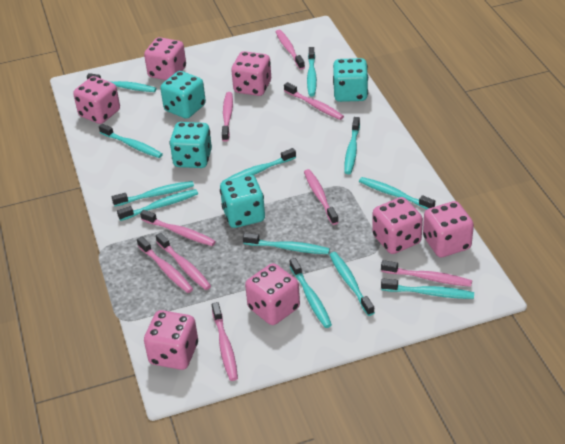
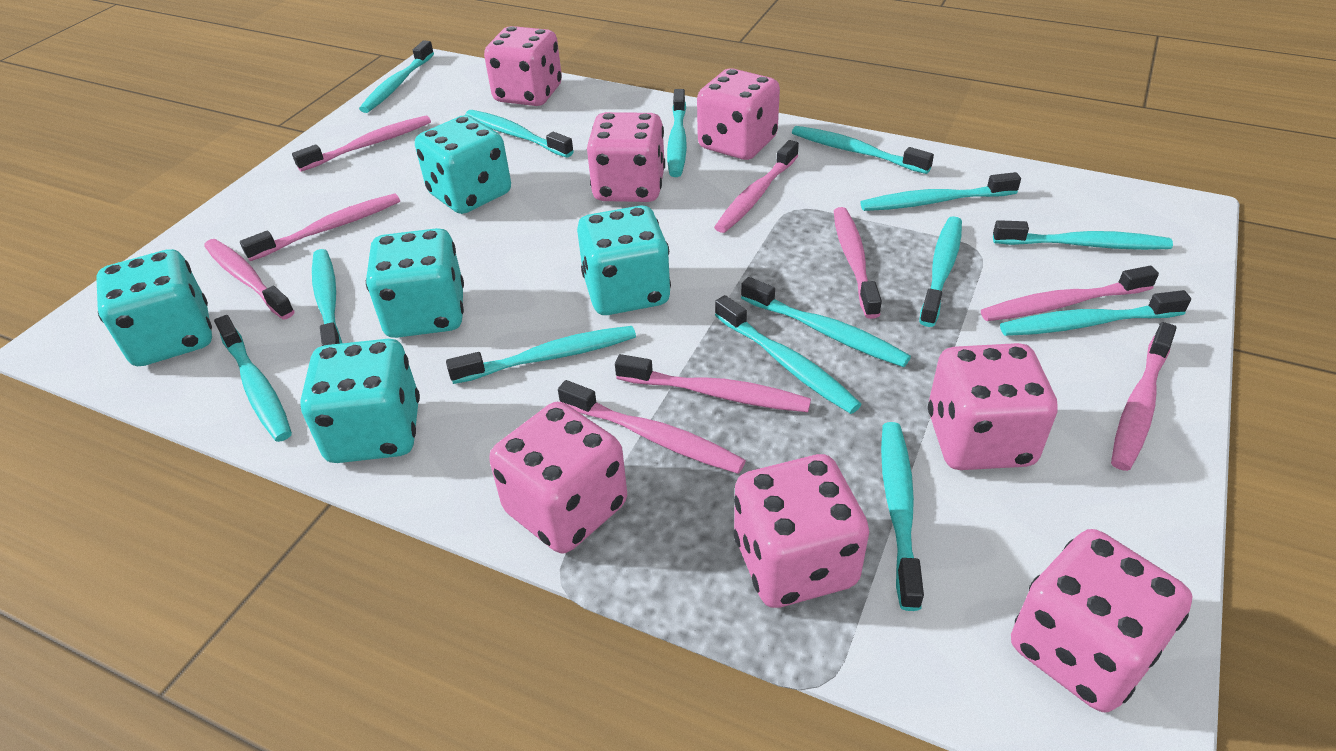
turquoise dice: [160,71,206,119] [169,122,212,168] [220,175,265,228] [333,58,368,102] = 4 -> [96,249,212,366] [300,339,420,463] [366,228,464,338] [415,115,511,214] [577,205,671,315] = 5
turquoise toothbrush: [87,73,156,92] [99,124,163,158] [112,181,194,207] [117,189,198,221] [222,148,296,182] [243,233,330,254] [290,258,332,328] [307,47,317,96] [329,252,375,316] [344,117,360,174] [359,177,435,209] [381,278,474,299] = 12 -> [214,315,292,442] [312,249,342,346] [359,40,434,113] [446,326,636,384] [465,110,574,158] [667,89,687,177] [715,295,862,414] [741,277,911,367] [792,126,934,174] [861,172,1021,211] [881,422,924,611] [919,216,962,327] [993,220,1173,250] [1000,290,1191,336] = 14

